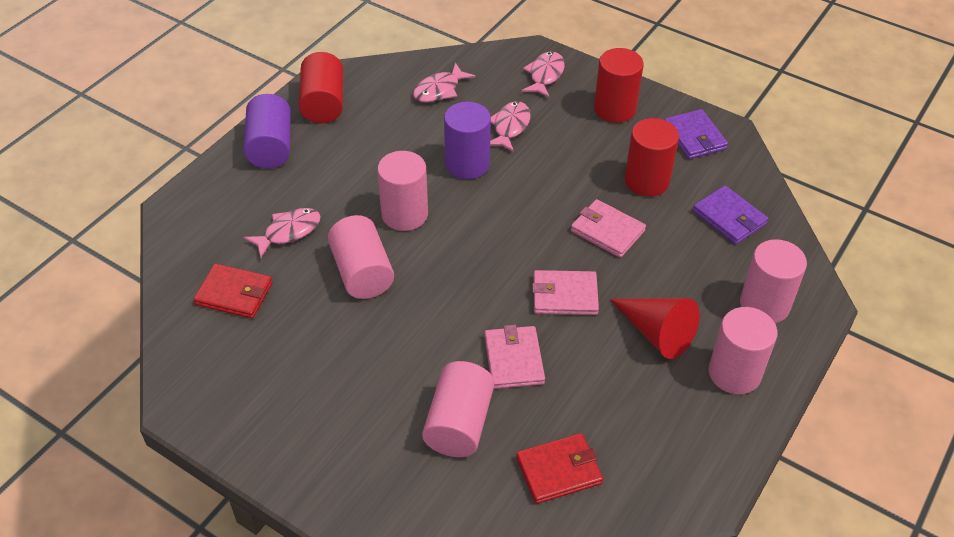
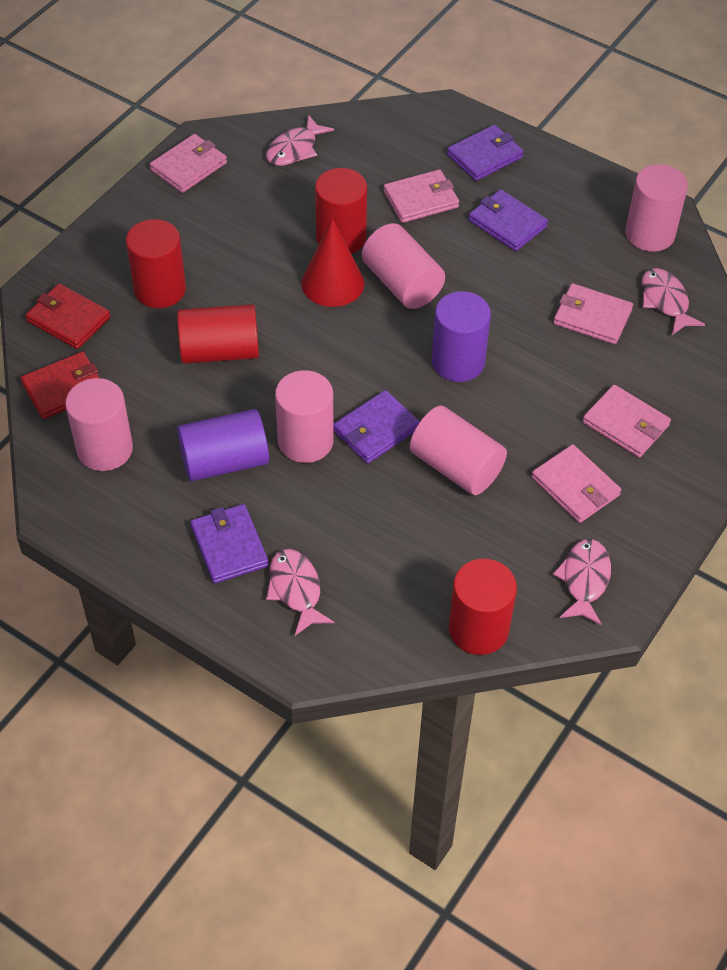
pink wallet: [485,325,545,389] [532,270,599,315] [571,199,646,258] = 3 -> [150,134,227,193] [383,169,459,223] [531,444,621,523] [553,283,633,344] [582,384,671,458] = 5
purple wallet: [664,109,728,159] [693,186,768,244] = 2 -> [190,504,269,584] [333,390,420,464] [447,125,524,181] [468,189,548,251] = 4
red cylinder: [299,52,343,123] [594,48,644,123] [625,118,679,196] = 3 -> [126,219,186,308] [177,304,259,364] [315,168,367,254] [449,559,517,655] = 4

